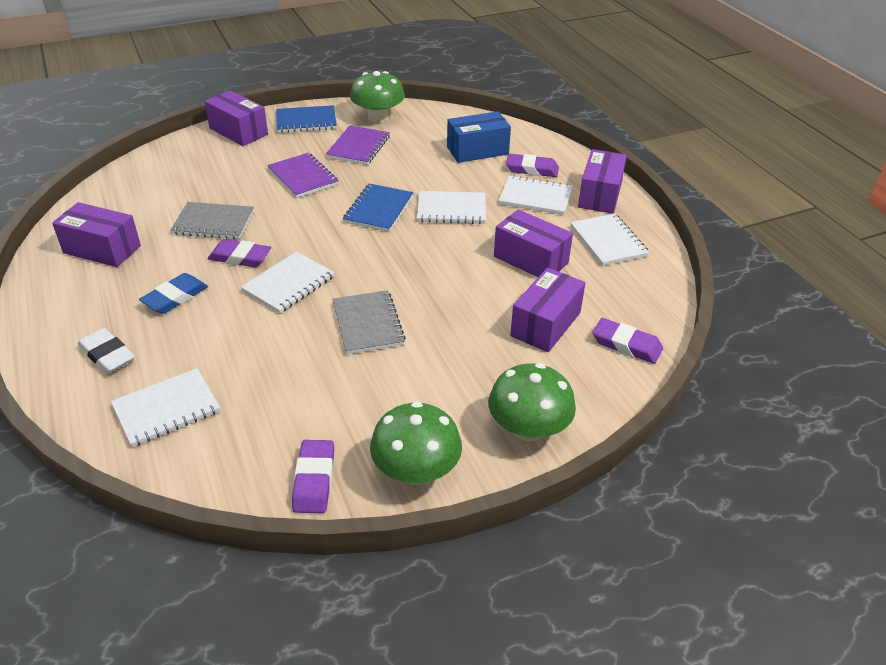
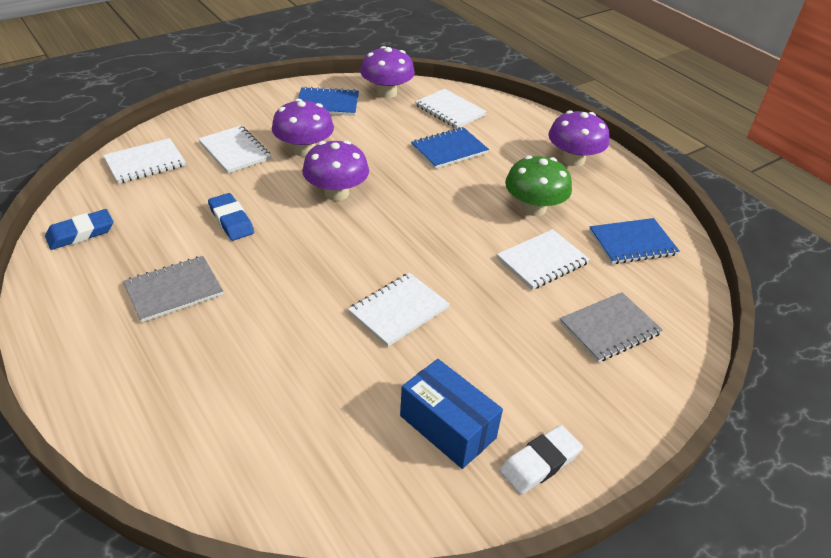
blue eraser: [139,273,208,314] = 1 -> [45,209,113,250] [208,193,254,241] = 2
blue notebook: [276,105,337,133] [343,184,414,232] = 2 -> [298,86,359,116] [411,127,489,169] [589,218,679,264] = 3
green mushroom: [350,71,405,122] [370,402,462,485] [488,363,576,441] = 3 -> [505,155,572,216] = 1
purple box: [52,202,141,267] [204,90,268,146] [494,209,573,277] [510,268,585,352] [578,149,627,214] = 5 -> none = 0
purple eraser: [208,239,271,267] [292,440,334,513] [506,154,559,177] [593,318,663,364] = 4 -> none = 0
purple mushroom: none = 0 -> [272,99,334,157] [302,140,369,201] [360,46,415,98] [548,110,609,166] = 4
purple notebook: [267,153,338,198] [326,125,390,165] = 2 -> none = 0

